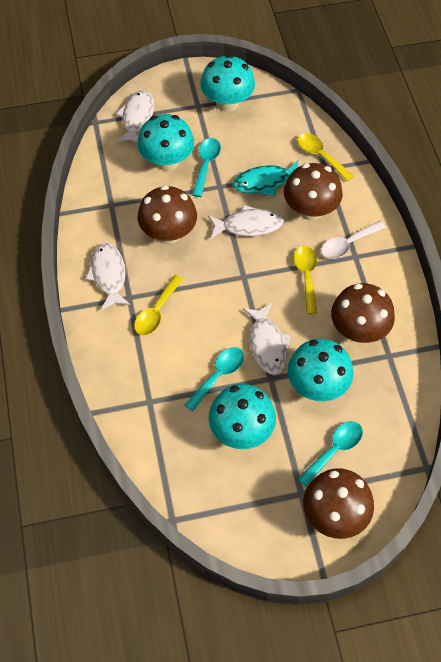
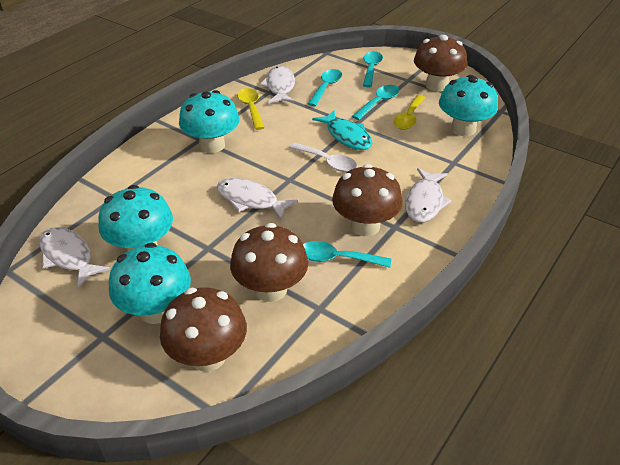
turquoise spoon: [185,347,244,411] [192,138,221,197] [298,421,363,486] = 3 -> [303,241,391,268] [308,69,342,106] [352,85,399,120] [363,51,383,88] = 4
yellow spoon: [134,275,183,335] [294,246,317,314] [298,133,354,182] = 3 -> [237,88,264,130] [394,95,425,130] = 2

